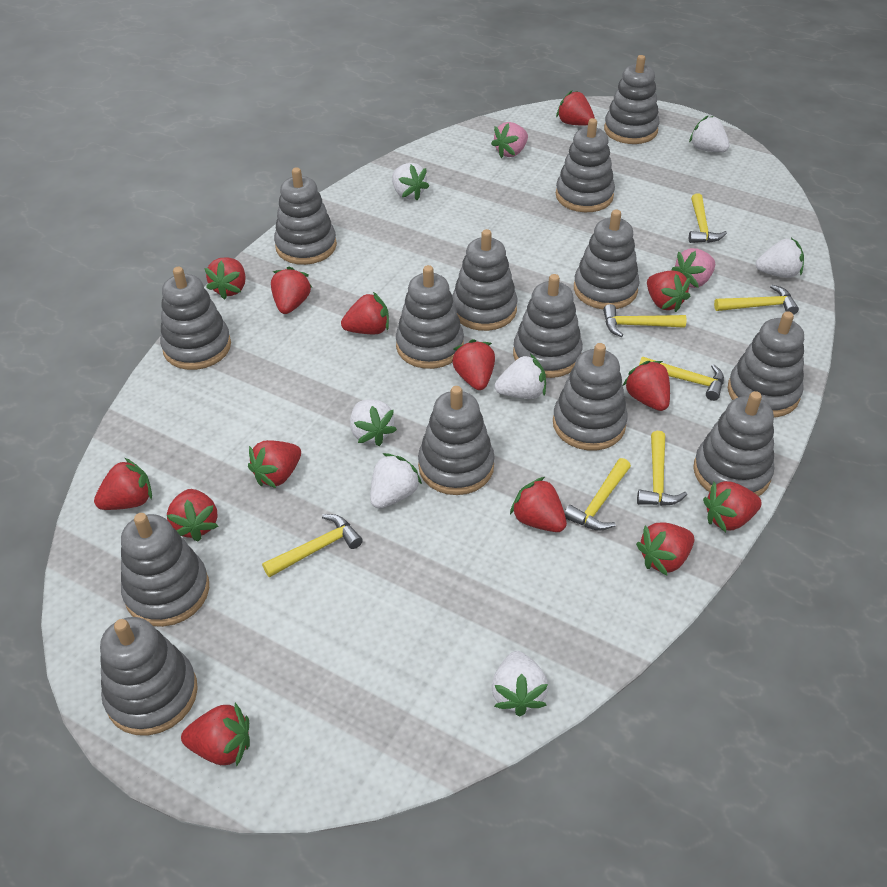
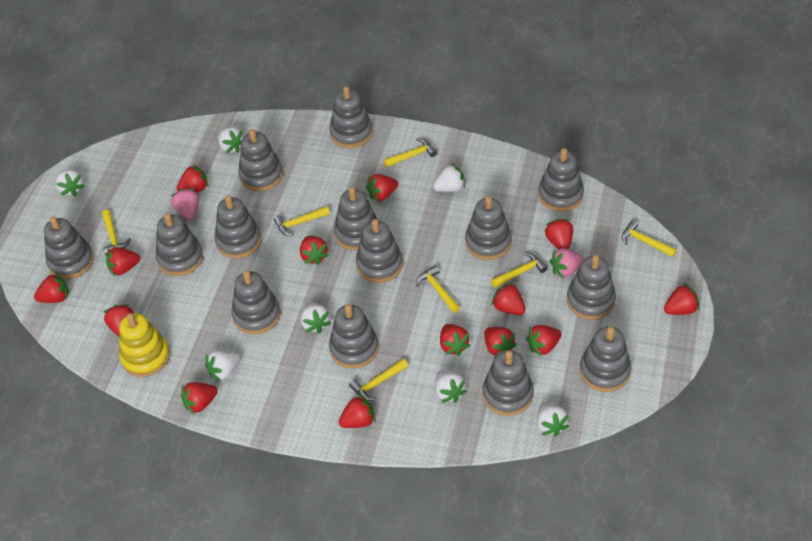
yellow stacking toy: none = 0 -> [119,313,170,377] = 1

